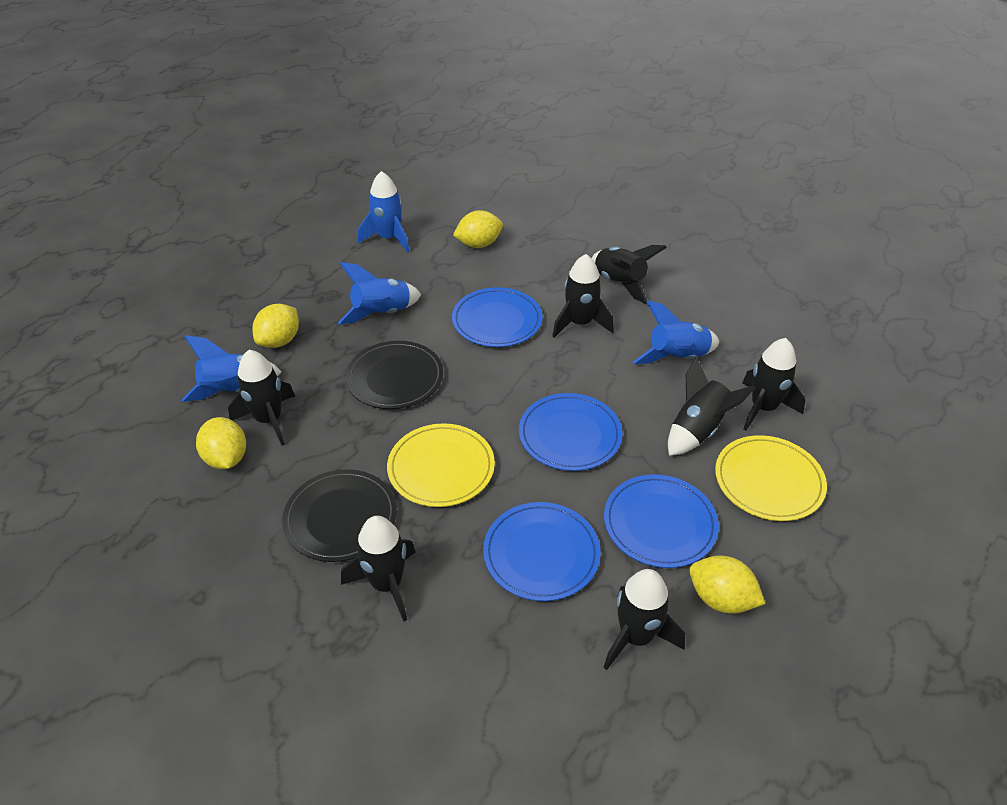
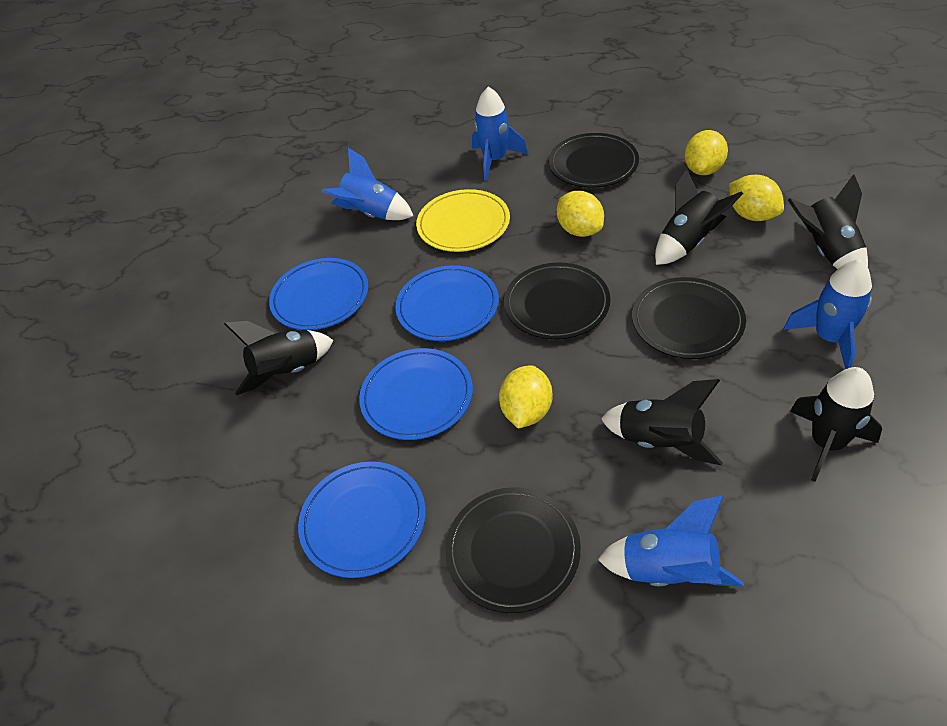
black plate: [282,469,397,562] [346,341,443,409] = 2 -> [445,487,581,613] [504,262,611,339] [549,133,639,188] [632,277,746,359] = 4
black rocket: [228,350,295,445] [341,516,416,621] [552,254,614,338] [592,245,667,304] [604,569,685,670] [668,357,756,456] [742,338,805,430] = 7 -> [224,321,333,395] [601,379,723,465] [655,169,743,265] [788,174,868,269] [790,367,882,482] = 5
yellow plate: [387,423,495,507] [715,435,827,521] = 2 -> [416,189,510,252] = 1

